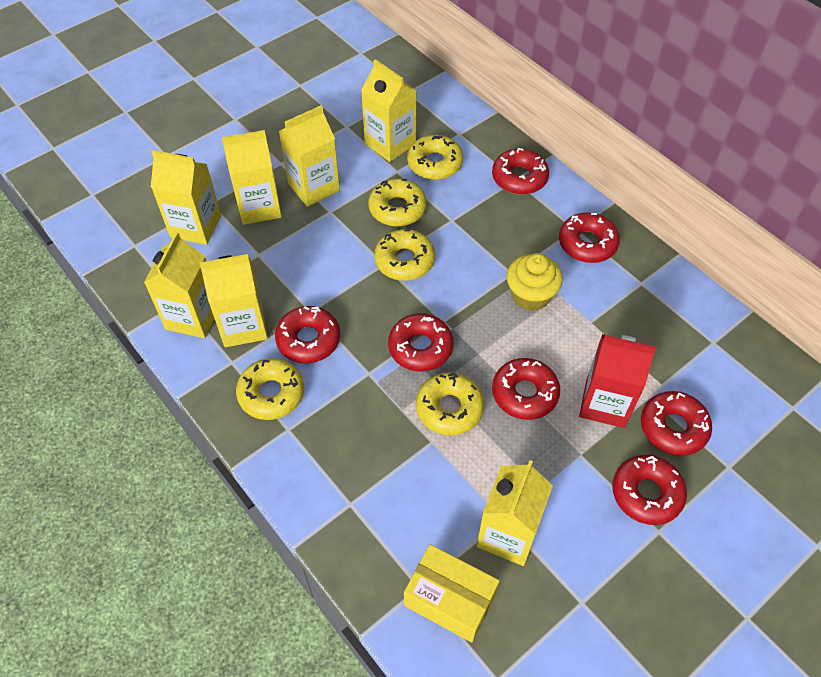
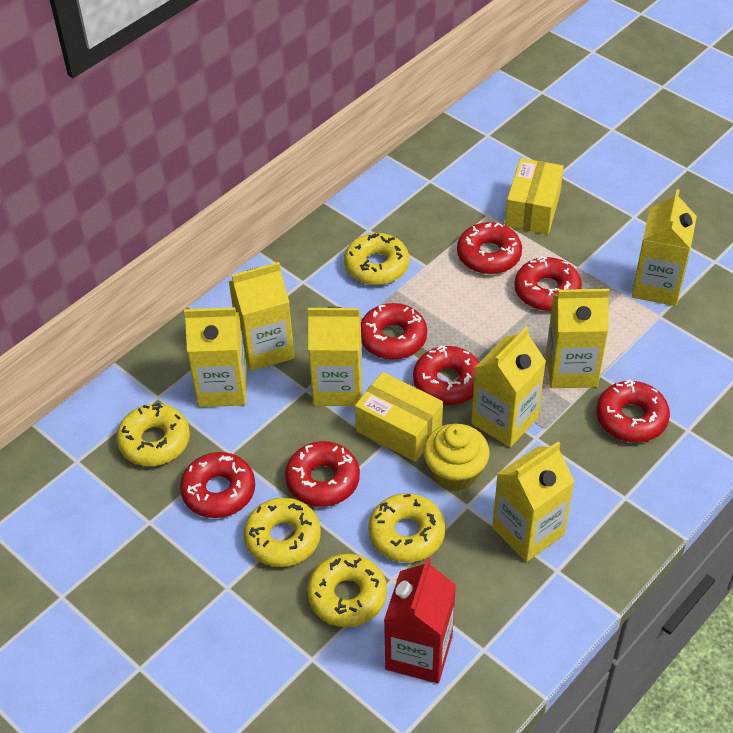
yellow box: [404,544,500,643] = 1 -> [355,372,443,462] [505,158,564,234] = 2

